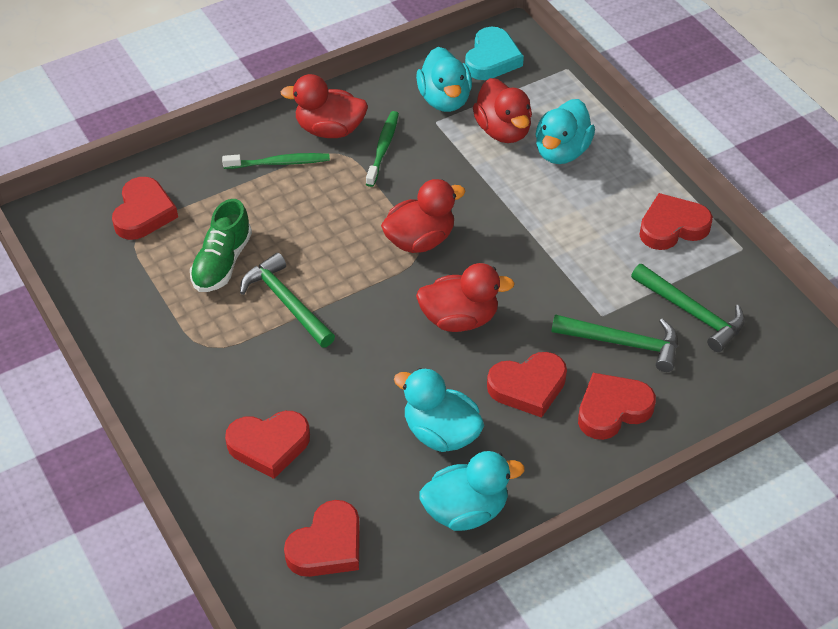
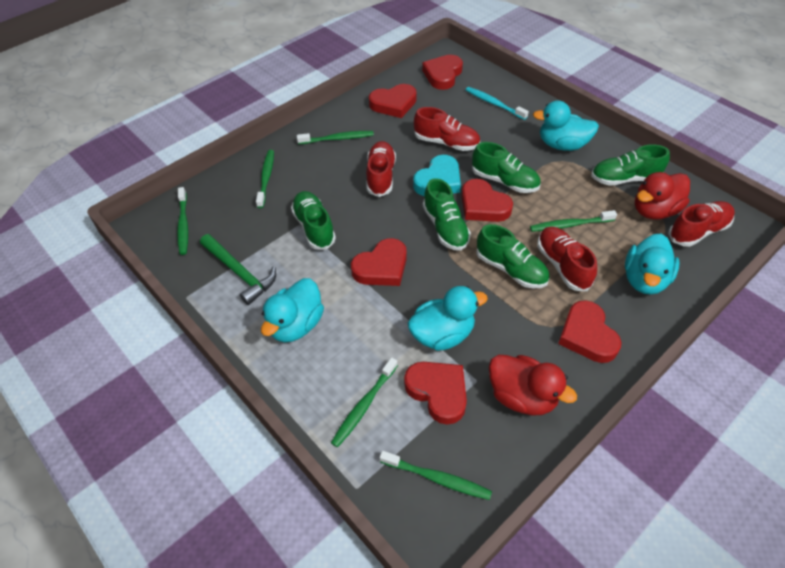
green hammer: [240,253,335,348] [551,314,678,372] [631,264,745,352] = 3 -> [200,234,276,305] = 1
green shoe: [190,199,252,292] = 1 -> [291,191,336,250] [423,178,471,251] [472,142,541,193] [476,224,550,288] [591,145,670,186] = 5
green toothbrush: [222,153,330,169] [366,111,399,187] = 2 -> [177,187,188,255] [256,150,274,208] [297,131,374,144] [331,357,398,447] [379,451,492,500] [530,210,617,232] = 6
red duck: [281,74,368,138] [381,179,466,253] [416,263,515,332] [473,78,532,143] = 4 -> [489,355,577,415] [635,172,690,219] = 2
red shoe: none = 0 -> [366,141,396,197] [414,107,480,151] [537,227,597,291] [668,201,735,247] = 4
turquoise toothbrush: none = 0 -> [466,87,529,120] = 1

